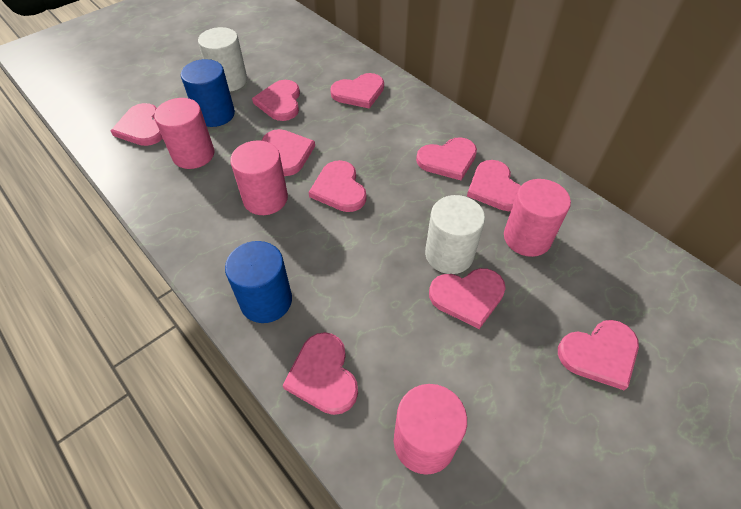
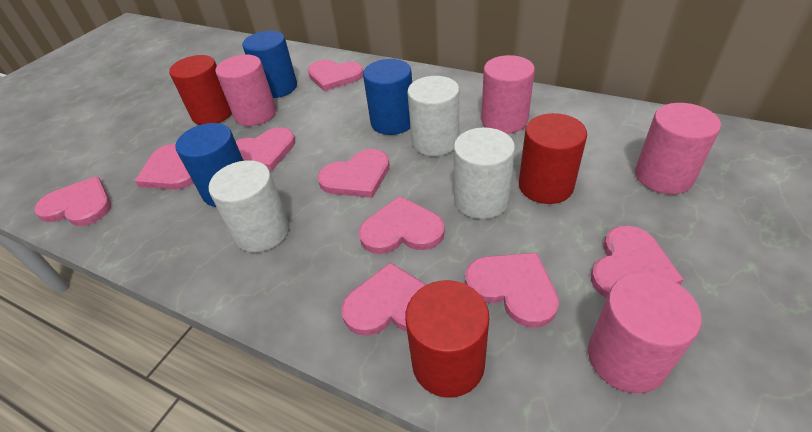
blue cylinder: [181,59,235,127] [225,241,292,323] = 2 -> [175,123,244,207] [242,31,297,98] [363,59,412,135] = 3
pink heart: [111,103,163,146] [252,80,300,121] [262,129,315,176] [283,332,358,415] [309,160,367,212] [330,73,384,109] [416,137,477,180] [429,268,506,329] [467,160,521,211] [558,320,639,391] = 10 -> [34,176,111,226] [135,144,194,190] [236,127,296,171] [308,60,364,91] [317,149,390,198] [341,262,427,336] [359,196,445,254] [465,253,559,328] [591,226,684,298] = 9
red cylinder: none = 0 -> [169,55,232,125] [405,280,489,398] [519,113,587,204] = 3
white cylinder: [198,27,247,92] [425,195,485,274] = 2 -> [209,160,289,253] [407,76,459,156] [454,127,515,219] = 3

